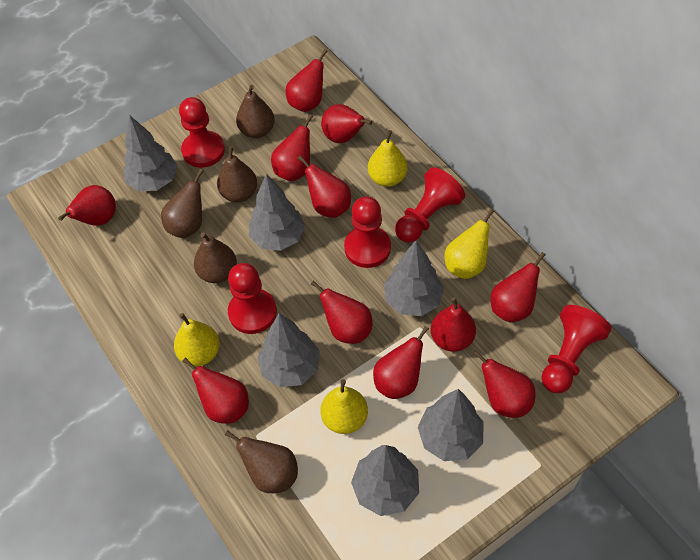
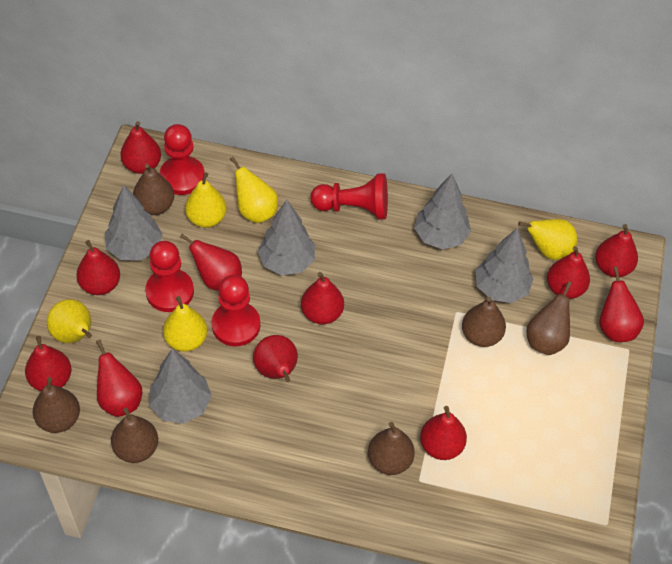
brown pear: [161,169,204,238] [194,232,237,283] [217,146,257,202] [225,430,298,493] [236,85,275,138] = 5 -> [33,377,80,433] [111,408,158,463] [133,164,174,215] [368,422,415,475] [462,297,506,347] [526,281,572,355] = 6
grey tree: [124,115,177,191] [249,174,305,251] [257,313,320,387] [351,445,419,516] [384,240,444,316] [418,389,484,461] = 6 -> [105,185,163,261] [149,349,212,424] [258,200,315,275] [414,174,471,249] [476,228,533,303] = 5
red pawn: [179,97,225,168] [228,263,277,334] [344,196,391,268] [395,167,465,243] [541,305,611,393] = 5 -> [145,241,194,312] [160,124,205,195] [212,275,260,346] [310,173,388,219] = 4
yellow pear: [174,313,220,367] [320,379,368,434] [368,130,408,187] [444,209,494,279] = 4 -> [47,299,92,343] [163,296,207,352] [185,172,227,228] [230,157,278,223] [518,219,577,260] = 5

